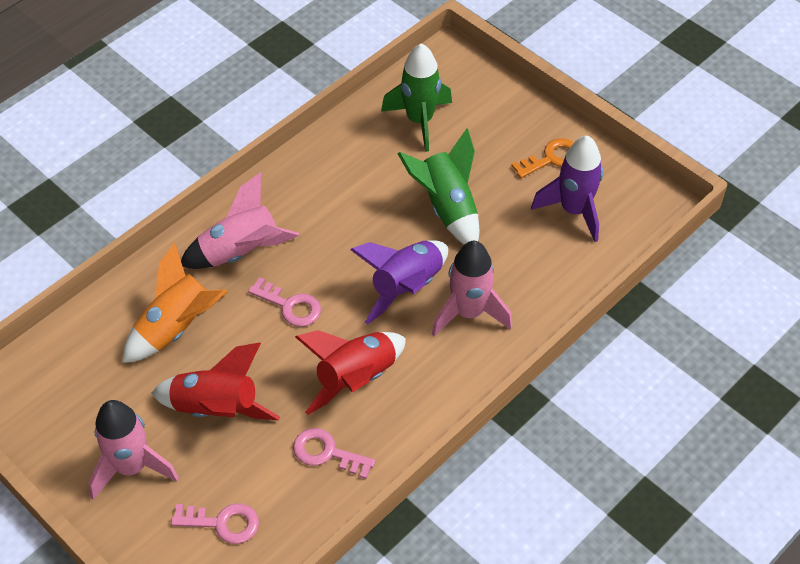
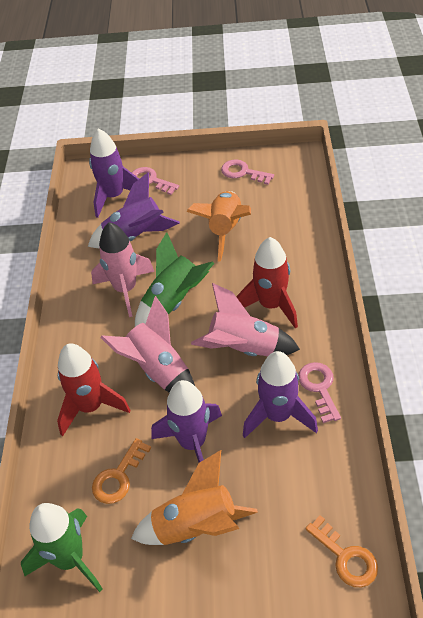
orange key: [511,138,574,178] = 1 -> [92,438,151,504] [305,515,378,587] = 2
orange rocket: [122,242,228,363] = 1 -> [131,450,258,545] [187,191,251,262] = 2
purple rocket: [350,241,448,324] [531,136,603,242] = 2 -> [88,172,180,248] [89,128,139,218] [151,380,222,463] [243,351,318,438] = 4

